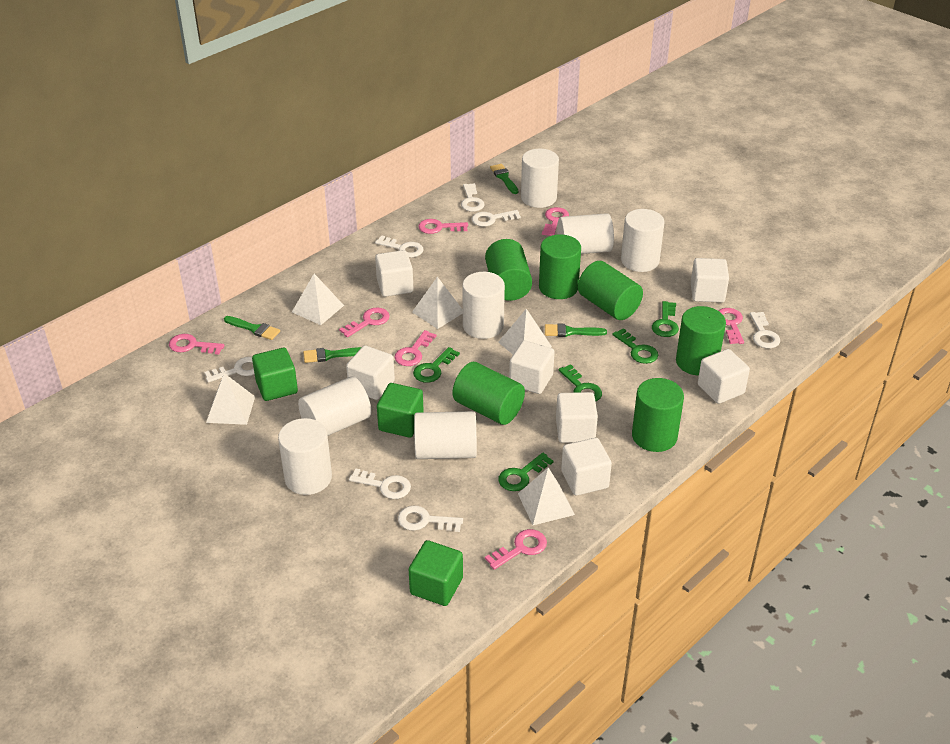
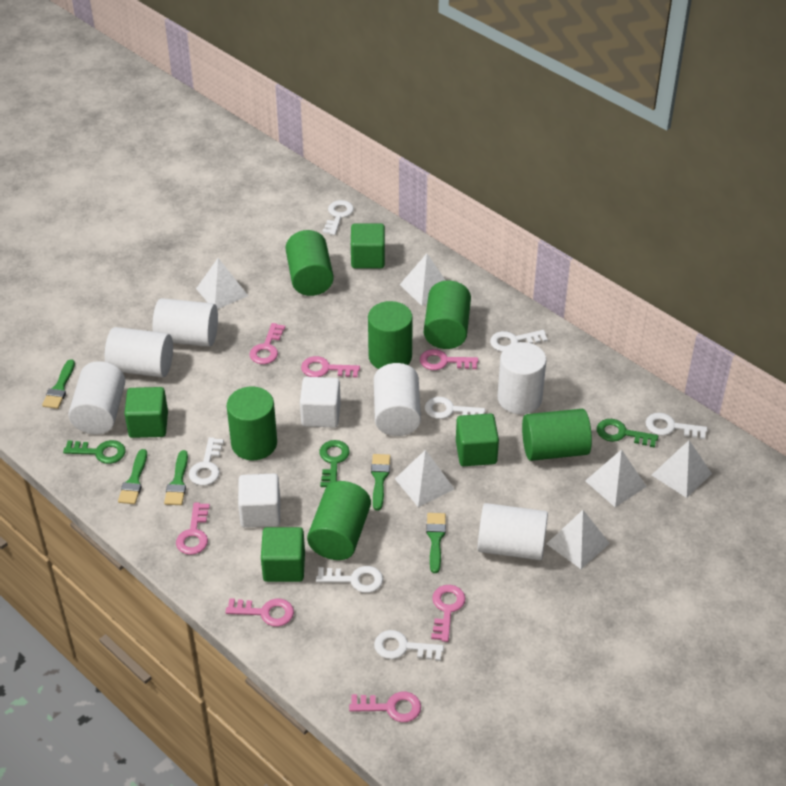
green brush: [224,316,280,340] [303,347,362,363] [490,164,518,194] [545,324,607,337] = 4 -> [42,359,75,409] [118,449,147,504] [164,450,188,505] [371,454,390,511] [426,513,446,573] = 5
green cube: [252,348,298,401] [377,383,424,438] [409,540,463,606] = 3 -> [124,387,168,438] [261,527,305,582] [351,224,385,268] [456,413,499,466] = 4
green key: [413,347,460,383] [498,453,554,491] [558,364,602,402] [612,328,658,364] [652,301,679,337] = 5 -> [63,440,126,464] [319,440,350,487] [597,419,658,448] = 3
white cube: [346,345,395,400] [375,250,413,297] [509,340,555,394] [556,392,598,443] [561,438,612,496] [691,258,729,303] [698,349,750,404] = 7 -> [238,473,280,528] [300,377,341,428] = 2
white cylinder: [278,418,332,495] [298,377,371,436] [414,411,477,459] [462,272,505,339] [521,149,559,208] [557,213,614,254] [621,209,665,272] = 7 -> [68,361,125,434] [105,327,173,377] [152,298,218,347] [374,363,421,436] [478,503,548,560] [498,342,546,414] = 6
white pyramid: [206,373,255,425] [292,274,344,325] [412,277,463,329] [498,309,552,354] [518,468,575,525] = 5 -> [196,258,248,309] [395,450,454,507] [400,254,446,306] [547,510,610,569] [585,449,647,507] [652,440,712,498] = 6

